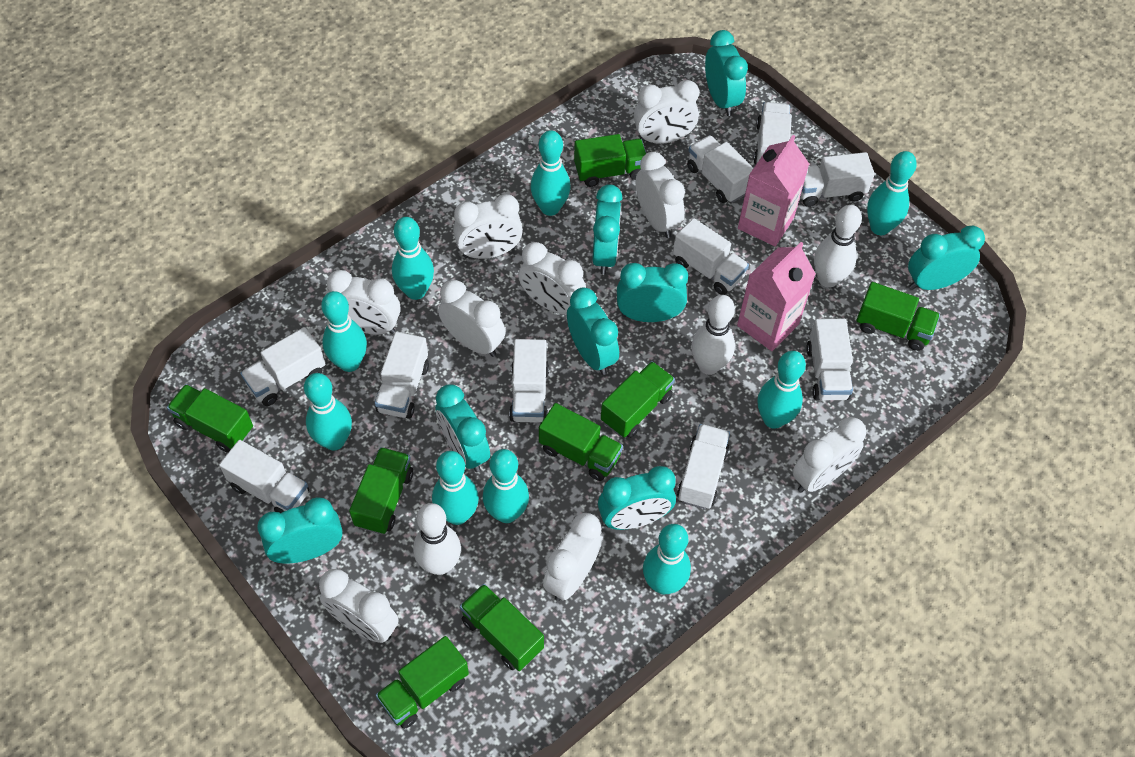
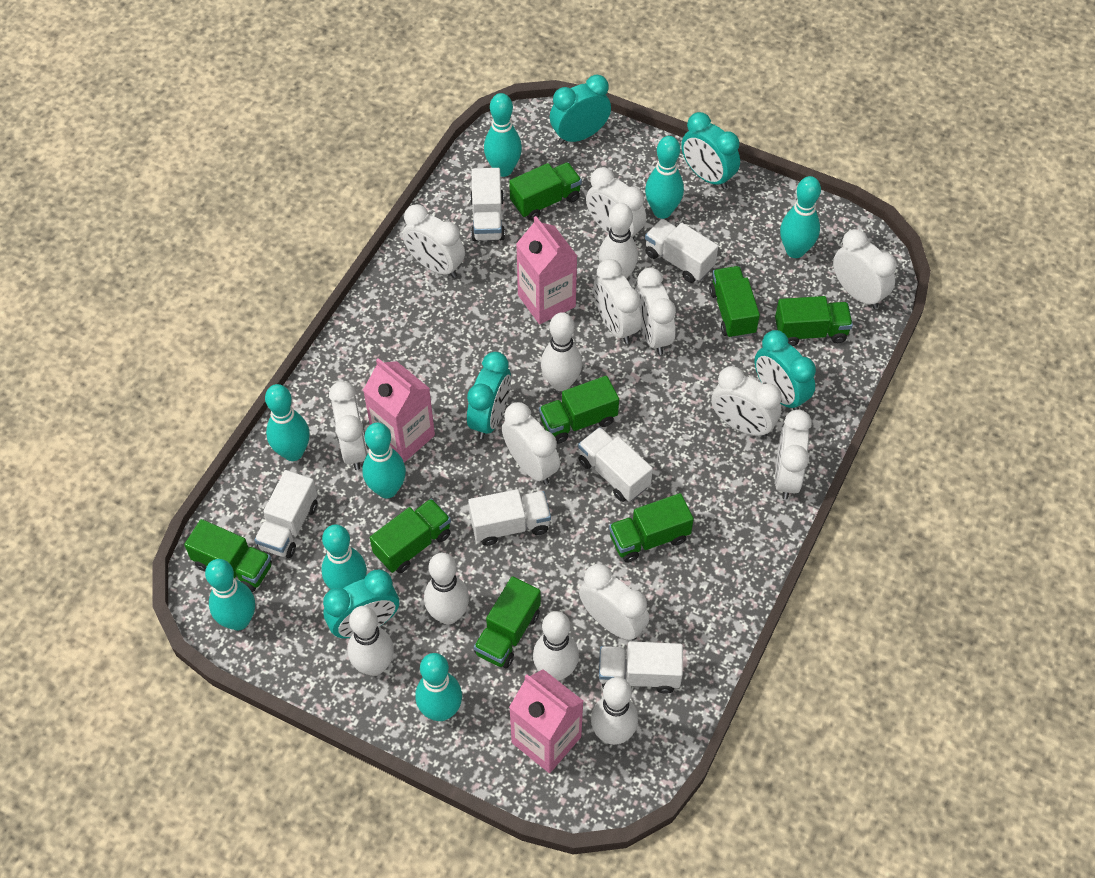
pink carton: [737,242,816,351] [738,135,809,246] = 2 -> [363,358,435,463] [509,669,583,773] [516,216,577,324] = 3
turquoise bowling pin: [304,373,352,451] [321,291,367,372] [392,217,434,300] [432,451,479,525] [483,449,529,523] [531,130,571,216] [643,524,691,594] [758,351,806,429] [867,151,917,235] = 9 -> [205,559,255,630] [265,384,310,461] [321,524,367,589] [362,422,406,498] [415,653,462,721] [484,93,522,177] [645,136,684,219] [780,176,821,258] = 8
turquoise clock: [257,497,343,564] [435,384,490,472] [567,288,619,375] [592,184,623,275] [598,466,676,530] [617,263,688,322] [705,30,748,116] [908,226,985,290] = 8 -> [323,570,399,638] [467,352,511,439] [550,75,611,145] [681,112,740,189] [754,330,816,410] = 5
white bowling pin: [413,503,461,575] [691,295,735,375] [814,205,862,288] = 3 -> [348,606,394,676] [424,553,469,624] [533,611,579,681] [541,312,582,391] [591,677,638,745] [598,203,638,279] = 6
white clock: [319,569,399,643] [327,270,401,335] [438,280,505,357] [453,194,523,259] [518,242,586,314] [543,513,603,601] [634,80,699,144] [636,152,685,238] [793,417,866,493] = 9 -> [329,381,368,470] [403,204,465,278] [502,402,560,485] [579,564,649,641] [586,167,646,241] [594,259,642,344] [635,268,676,355] [711,366,782,437] [775,410,812,499] [833,229,897,309] = 10
white truck: [219,440,309,513] [240,327,325,406] [375,332,429,419] [509,339,549,423] [673,218,749,295] [677,424,730,509] [687,135,753,203] [754,102,792,164] [800,152,875,207] [806,319,853,400] = 10 -> [254,470,318,558] [468,489,551,546] [470,168,505,241] [578,427,653,502] [599,641,683,694] [645,219,718,283] = 6

